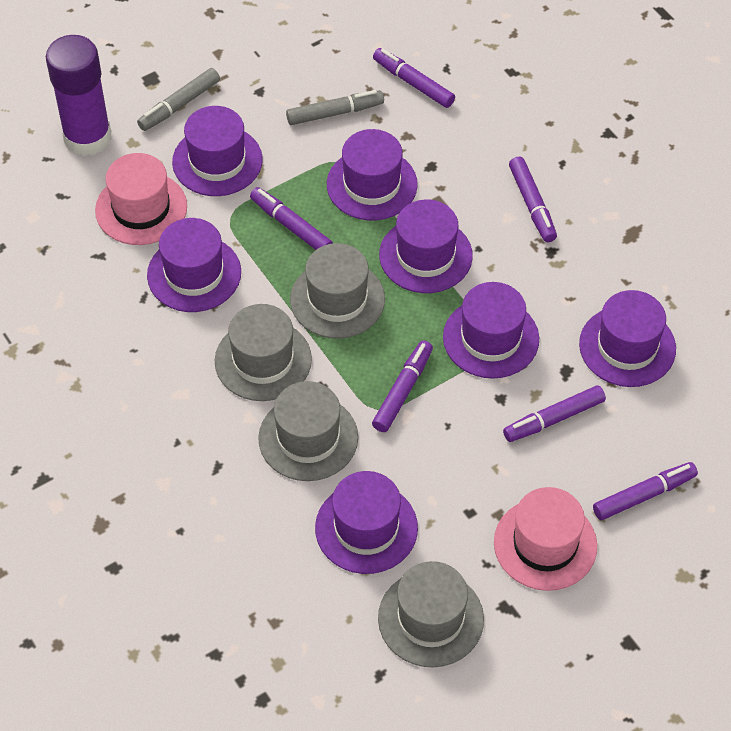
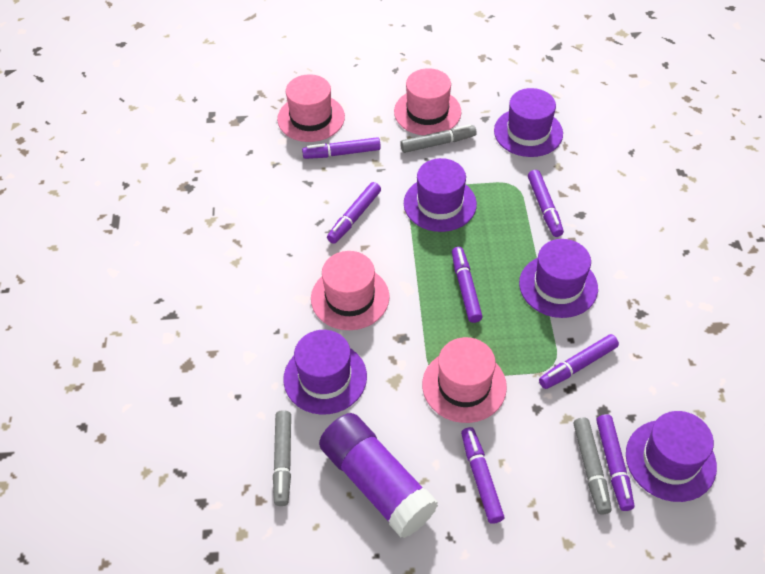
grey hat: [215,304,312,401] [258,381,358,481] [290,243,385,339] [378,561,484,667] = 4 -> none = 0
grey marker: [137,68,220,131] [286,90,384,125] = 2 -> [273,410,291,506] [400,125,477,153] [573,418,612,514] = 3
pink hat: [95,153,187,245] [494,487,597,591] = 2 -> [277,74,345,142] [311,251,390,330] [394,68,461,135] [422,337,507,423] = 4
purple hat: [147,218,241,312] [172,106,263,196] [315,471,418,574] [327,129,418,221] [379,200,473,293] [443,282,539,379] [579,290,676,387] = 7 -> [283,330,367,415] [404,158,477,232] [494,88,563,157] [519,239,598,318] [626,411,717,502] = 5
purple marker: [250,187,333,250] [372,341,433,432] [373,48,455,108] [503,385,606,442] [509,156,557,242] [593,462,698,520] = 6 -> [302,137,381,159] [327,182,381,244] [452,247,483,323] [461,427,504,524] [528,170,564,237] [539,334,619,389] [596,414,634,511] = 7

